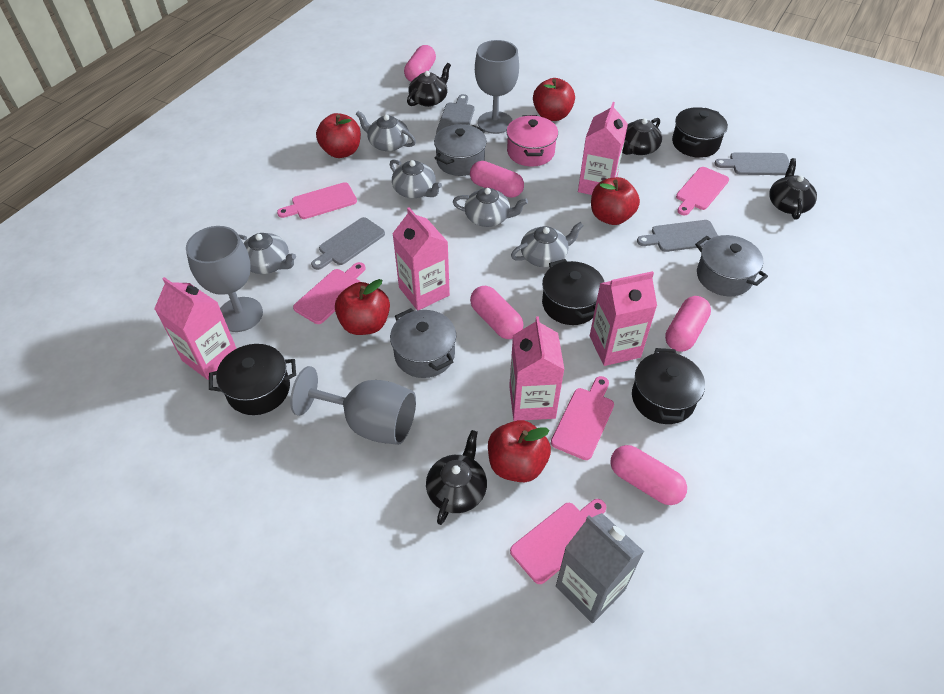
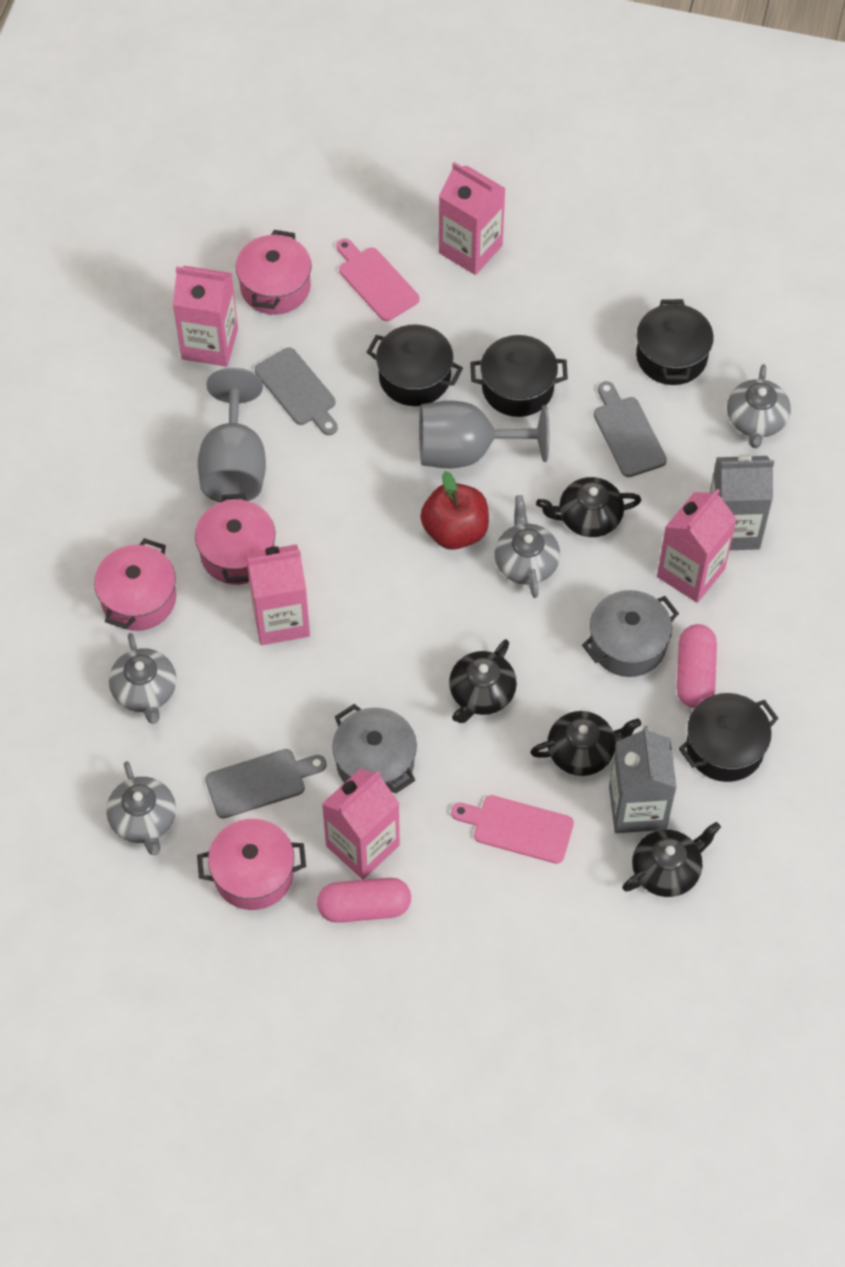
grey carton: [556,513,644,623] = 1 -> [609,726,677,833] [710,454,774,550] = 2
grey cutting board: [311,217,385,270] [436,94,474,134] [637,220,718,252] [715,152,790,175] = 4 -> [205,749,327,819] [255,348,338,435] [594,381,667,477] = 3
grey goblet: [186,226,263,332] [290,366,416,445] [475,40,519,134] = 3 -> [198,368,266,502] [419,401,549,468] = 2
grey pot: [390,308,456,378] [434,124,487,176] [695,235,768,296] = 3 -> [332,704,417,794] [582,590,679,677] = 2
grey teapot: [239,233,296,274] [356,111,416,152] [390,159,442,198] [453,188,528,227] [511,222,583,267] = 5 -> [106,761,176,856] [109,633,176,724] [495,495,560,598] [727,364,791,448] = 4
pink capsule: [404,45,436,82] [470,161,524,198] [470,286,524,339] [610,445,687,505] [665,296,711,352] = 5 -> [317,878,411,923] [677,624,717,708] = 2
pink cutting board: [277,182,357,219] [293,262,366,324] [510,499,606,584] [551,376,614,460] [676,167,729,215] = 5 -> [336,239,419,321] [451,795,574,864] = 2
pink pot: [506,115,558,167] = 1 -> [94,538,176,631] [195,494,275,585] [197,819,306,910] [236,230,311,315] = 4
red apple: [316,113,361,158] [335,279,390,335] [488,420,551,482] [533,78,575,121] [591,177,640,225] = 5 -> [420,471,489,550] = 1

